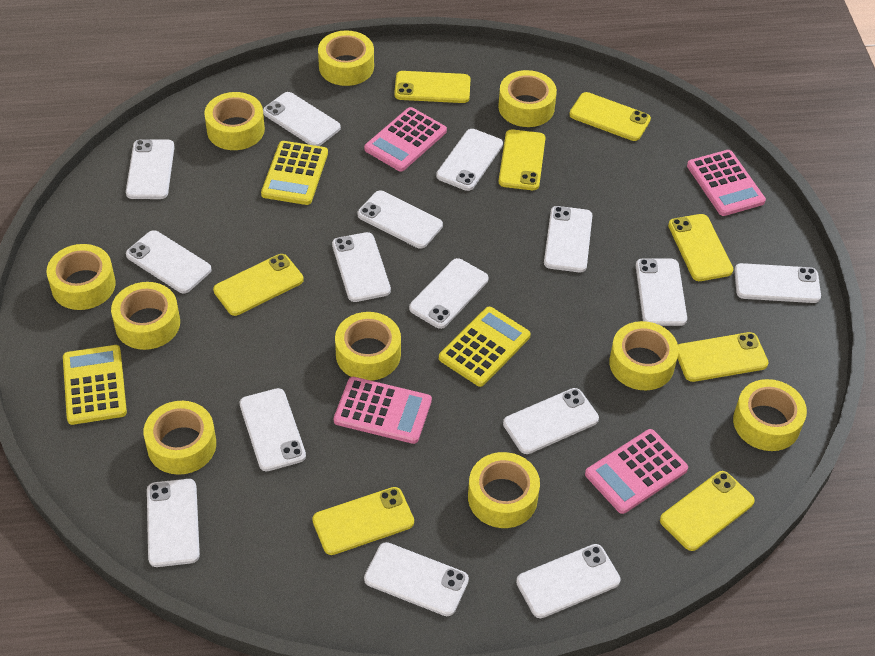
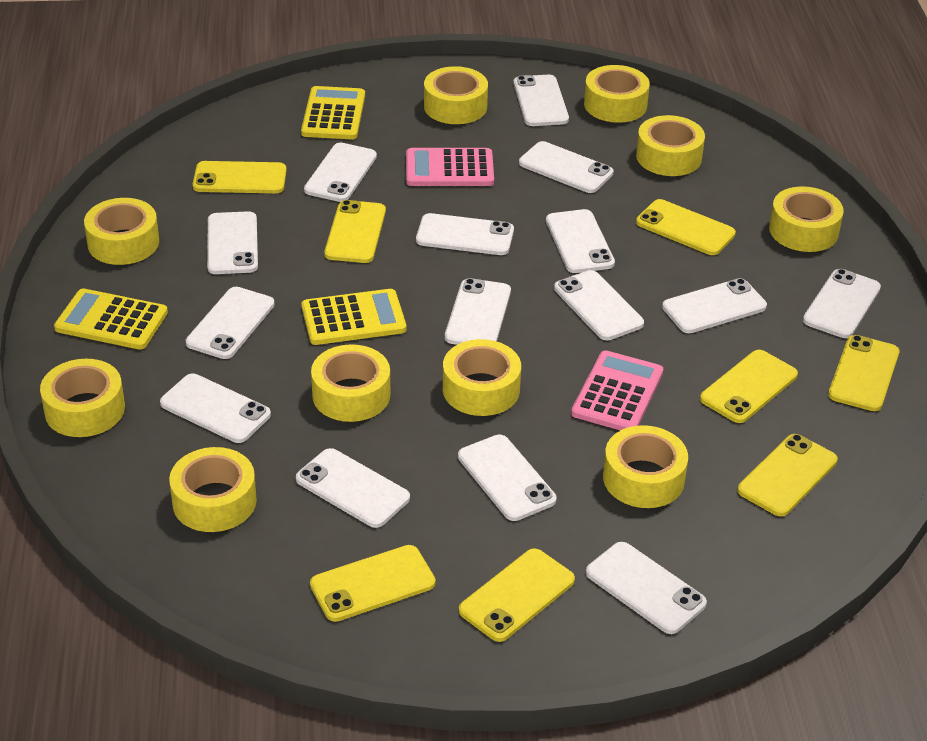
pink calculator: [334,377,432,444] [364,107,447,172] [585,429,688,514] [687,150,766,216] = 4 -> [406,148,494,186] [571,350,663,430] = 2

